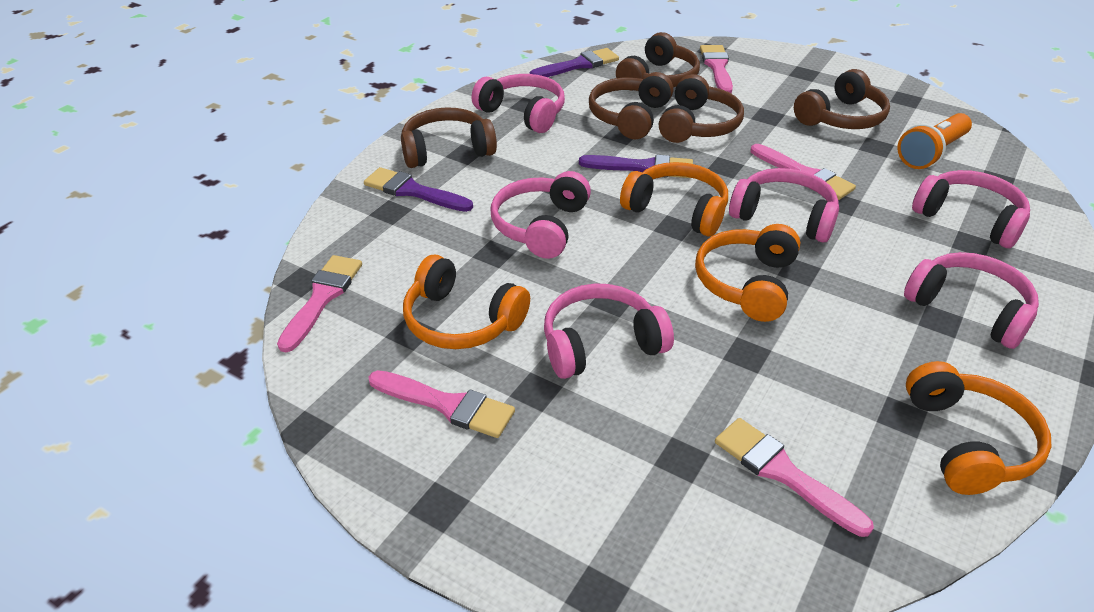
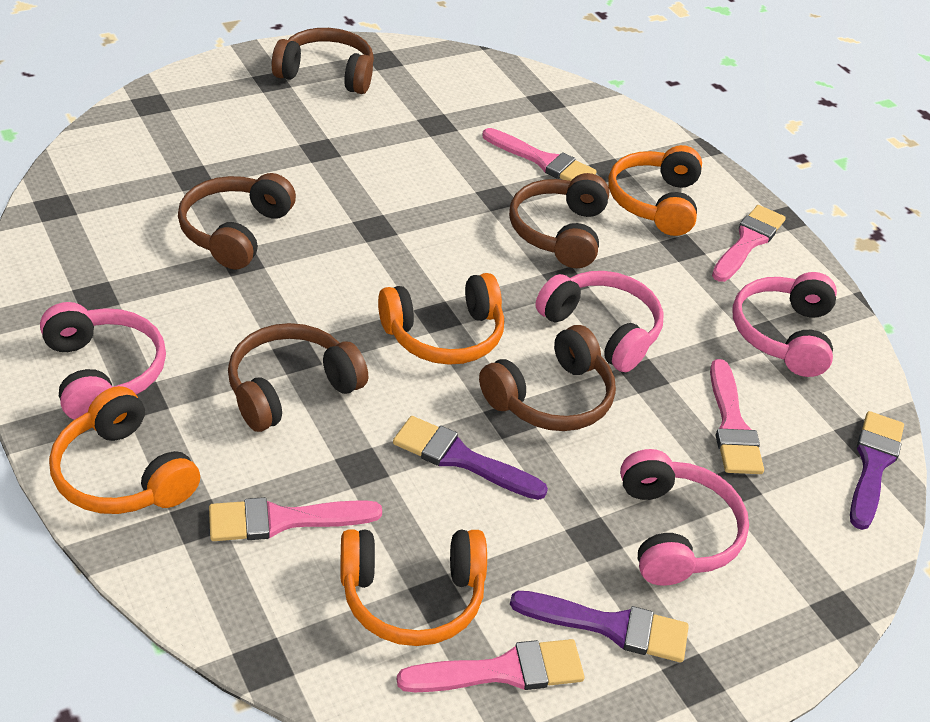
orange flashlight: [898,113,972,169] = 1 -> none = 0
pink headphones: [472,74,565,133] [491,171,591,259] [544,284,674,379] [729,168,839,243] [904,252,1039,349] [912,170,1030,248] = 6 -> [40,302,166,420] [535,271,664,372] [620,449,749,586] [732,272,837,377] = 4

